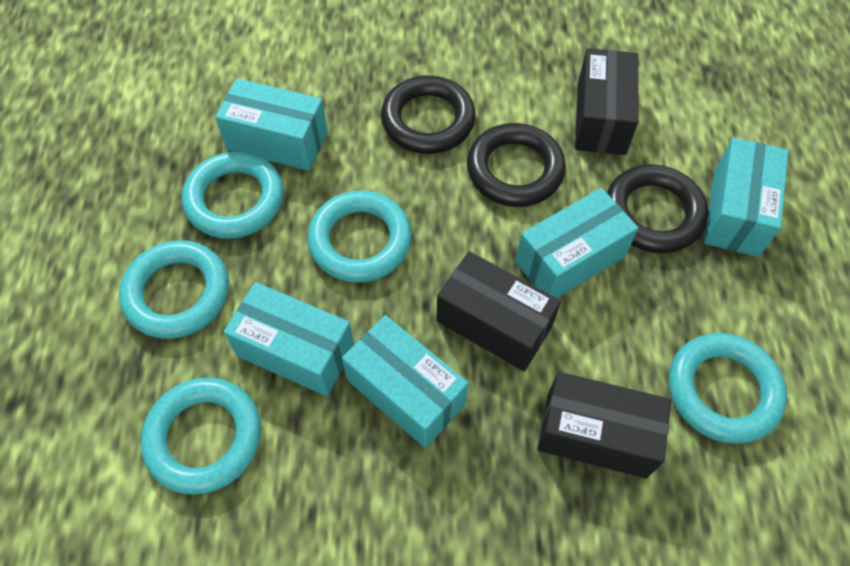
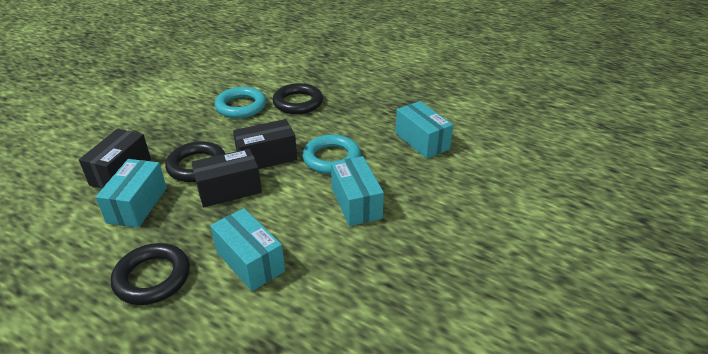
turquoise box: [215,78,328,171] [223,282,354,396] [342,315,468,448] [516,188,638,298] [704,138,788,257] = 5 -> [95,159,167,228] [210,208,285,291] [331,156,384,226] [395,101,453,159] = 4
turquoise ring: [119,240,229,339] [140,377,261,495] [182,151,284,239] [308,190,412,283] [669,333,787,444] = 5 -> [215,87,266,118] [302,135,361,174] = 2

